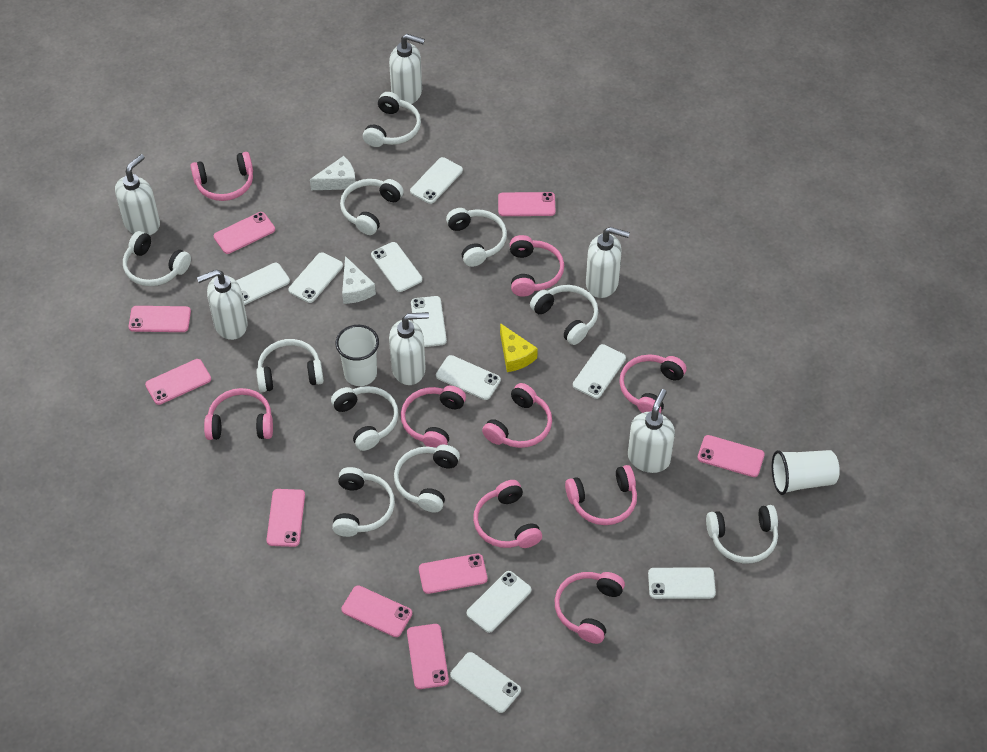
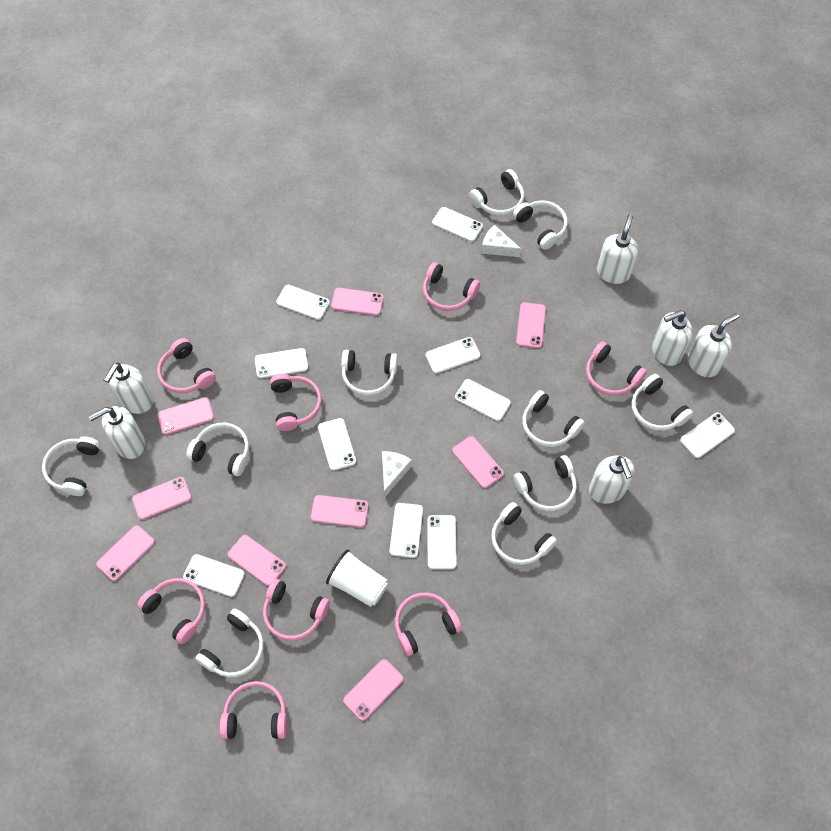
pink headphones: [190,152,253,201] [204,388,273,440] [401,386,466,447] [473,480,542,548] [482,383,552,448] [510,235,564,297] [555,572,625,644] [565,465,637,525] [619,354,687,413] = 9 -> [137,578,205,644] [157,338,216,393] [219,681,287,739] [263,579,330,641] [270,374,322,431] [395,592,462,656] [423,262,480,311] [586,341,647,396] = 8
white cup: [336,325,379,386] [772,450,840,495] = 2 -> [326,550,388,607] = 1
yellow cheese: [500,323,538,372] = 1 -> none = 0

